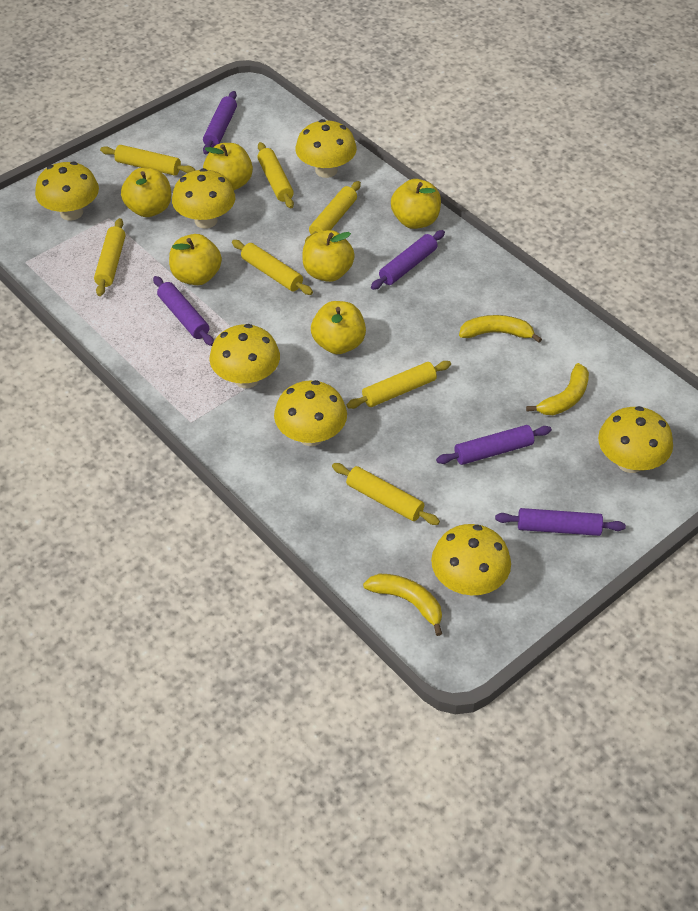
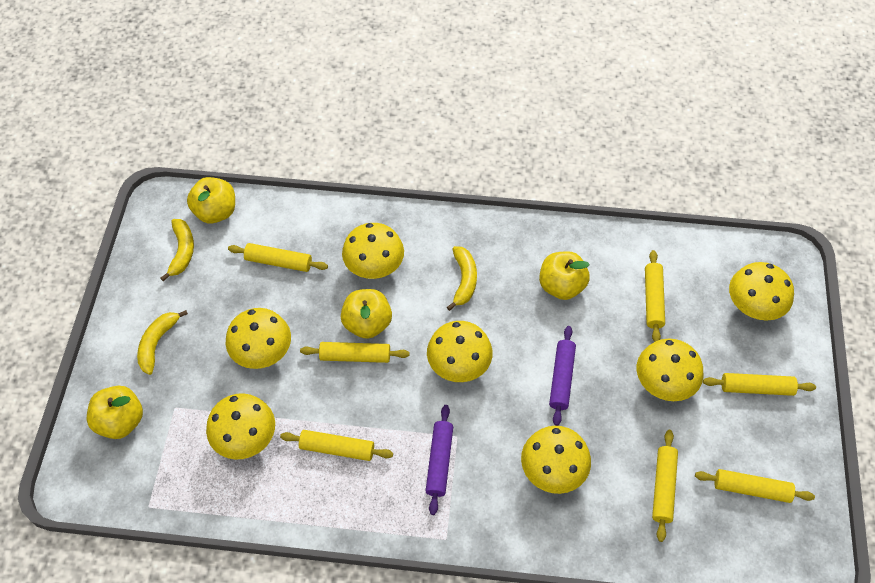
purple rolling pin: [153,276,214,346] [203,91,237,154] [371,230,445,290] [436,425,552,465] [495,508,626,536] = 5 -> [426,405,453,515] [549,326,576,426] = 2
yellow apple: [121,168,171,217] [169,234,222,285] [203,143,253,190] [302,230,355,282] [311,301,366,354] [391,179,441,229] = 6 -> [87,386,143,439] [187,177,235,224] [341,289,392,339] [539,251,590,300] = 4

